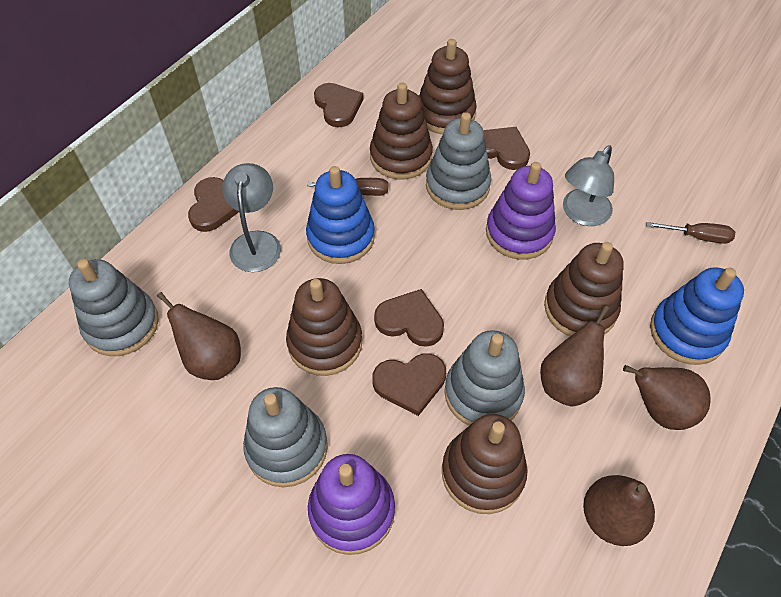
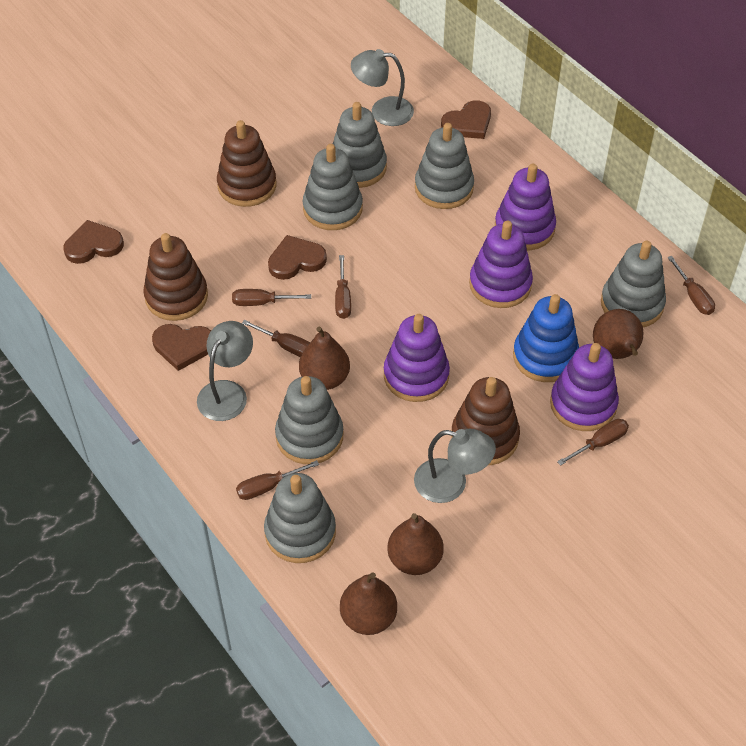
blue stacking toy: [306,166,375,264] [650,267,744,365] = 2 -> [513,294,579,382] = 1
brown heart: [188,177,239,232] [314,83,363,127] [372,353,446,416] [374,289,444,347] [483,127,530,170] = 5 -> [63,220,124,264] [152,324,211,371] [268,235,327,280] [441,100,491,139] = 4
brown screwdriver: [307,178,388,196] [646,222,735,244] = 2 -> [232,289,311,306] [236,460,319,500] [242,320,310,357] [335,255,351,319] [557,419,629,466] [667,256,715,315] = 6
brown stacking toy: [286,278,362,376] [370,83,433,180] [419,39,477,134] [442,414,528,514] [544,242,624,336] = 5 -> [143,233,208,321] [217,120,276,207] [451,377,520,465] = 3
grey lamp: [222,163,281,272] [563,145,614,226] = 2 -> [197,321,253,421] [351,49,414,126] [414,429,496,503] = 3
grey stacking toy: [69,259,159,356] [243,387,328,487] [426,112,491,210] [444,330,525,426] = 4 -> [264,473,336,563] [275,376,343,464] [303,144,363,230] [333,102,387,188] [415,123,474,209] [601,241,666,327] = 6
purple stacking toy: [308,454,395,555] [486,162,556,260] = 2 -> [384,314,450,402] [469,221,533,308] [495,164,556,250] [550,343,619,431] = 4

